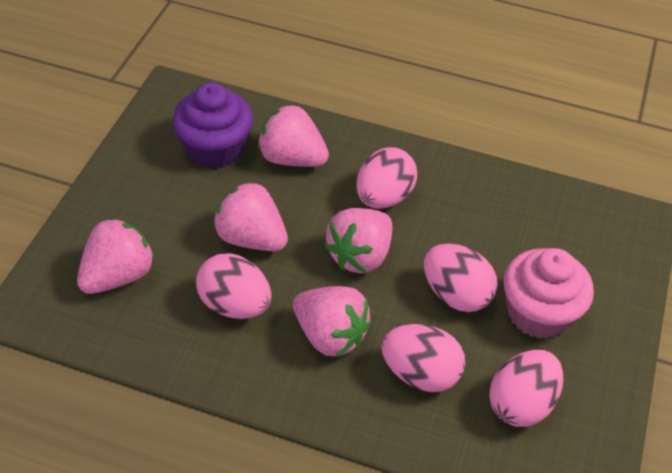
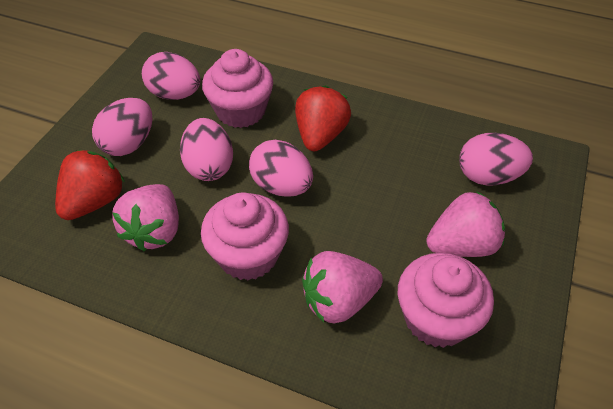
pink cupcake: [504,248,594,339] = 1 -> [201,192,289,280] [202,49,273,128] [398,253,494,348] = 3
pink strawberry: [77,218,155,294] [213,181,288,251] [258,104,329,167] [293,286,371,357] [324,208,393,273] = 5 -> [112,184,179,251] [302,251,383,324] [426,191,505,257] = 3
purple cupcake: [173,83,253,169] = 1 -> none = 0
red strawberry: none = 0 -> [55,150,125,220] [295,85,351,151] = 2

